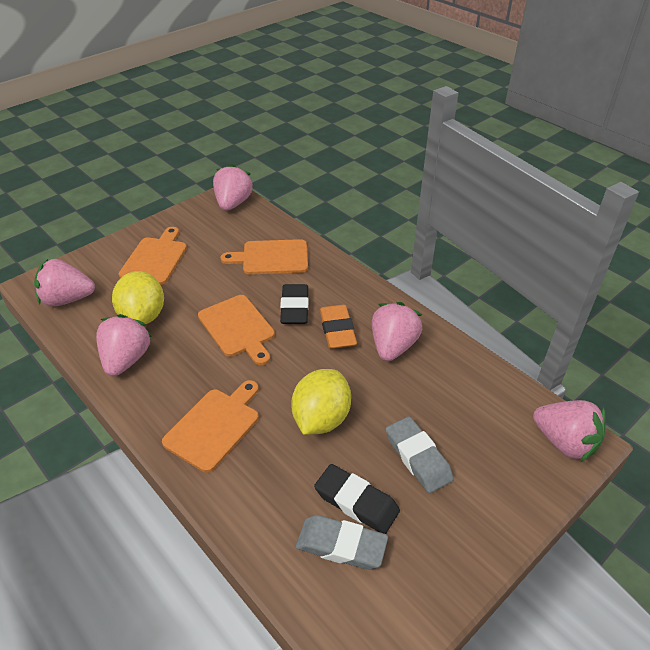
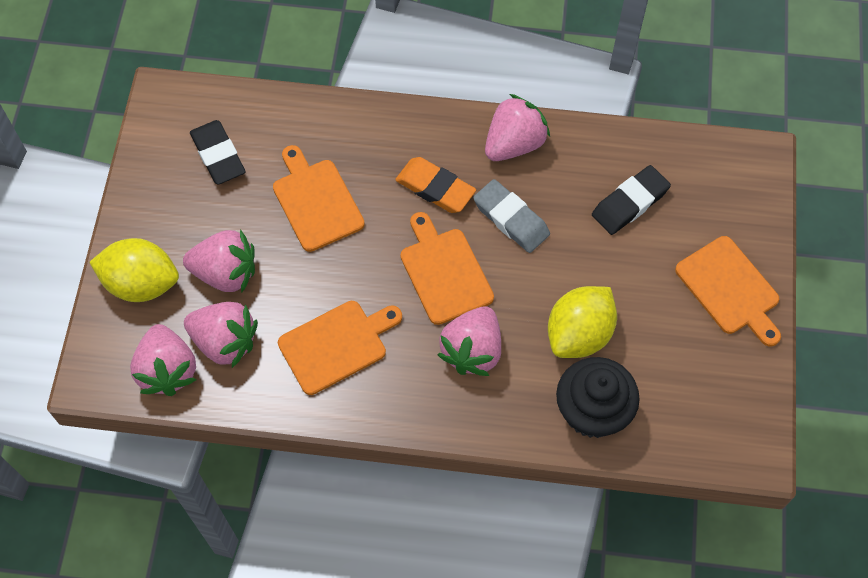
black cupcake: none = 0 -> [556,357,640,438] = 1
grey eraser: [296,515,388,570] [386,416,454,493] = 2 -> [473,179,550,253] = 1

